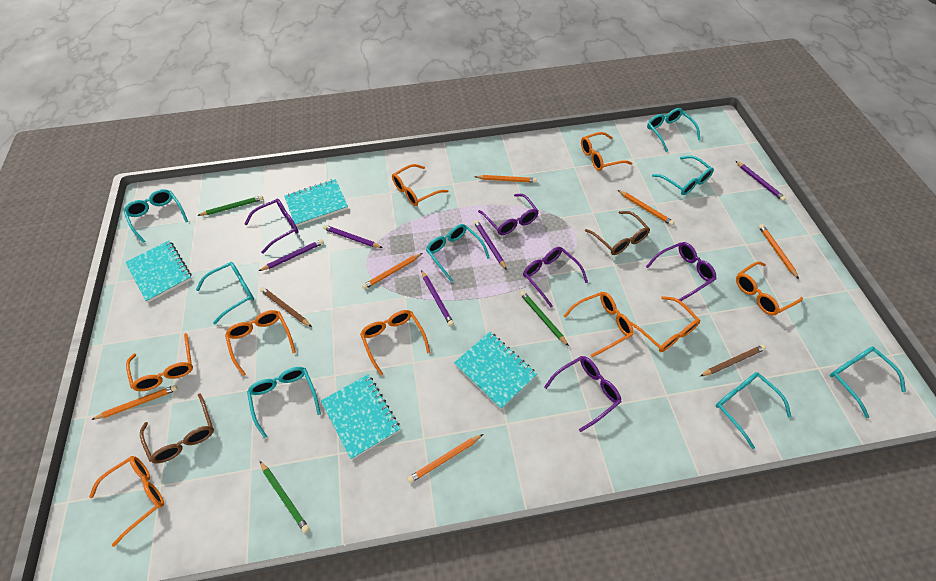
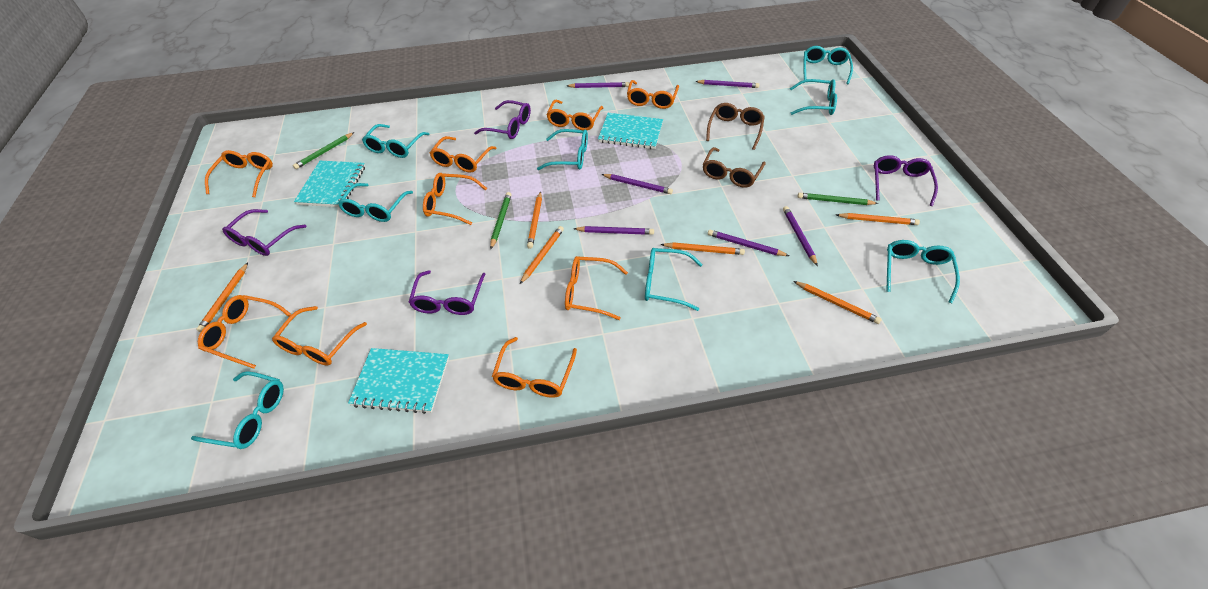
brown pencil: [260,287,312,327] [700,345,766,376] = 2 -> none = 0
purple glasses: [245,199,298,254] [478,194,539,235] [523,247,588,307] [544,356,621,432] [646,242,716,301] = 5 -> [222,209,307,256] [409,270,486,315] [474,100,531,139] [874,155,938,206] = 4
purple pencil: [259,239,324,271] [323,225,382,248] [421,270,454,326] [474,220,507,270] [736,161,786,201] = 5 -> [567,82,629,88] [574,226,654,235] [601,174,673,194] [695,80,760,88] [708,230,789,256] [783,206,818,266] = 6
turquoise notebook: [125,241,192,303] [284,179,348,226] [321,374,400,460] [454,332,537,409] = 4 -> [294,161,365,207] [348,348,449,414] [598,113,663,149] = 3

